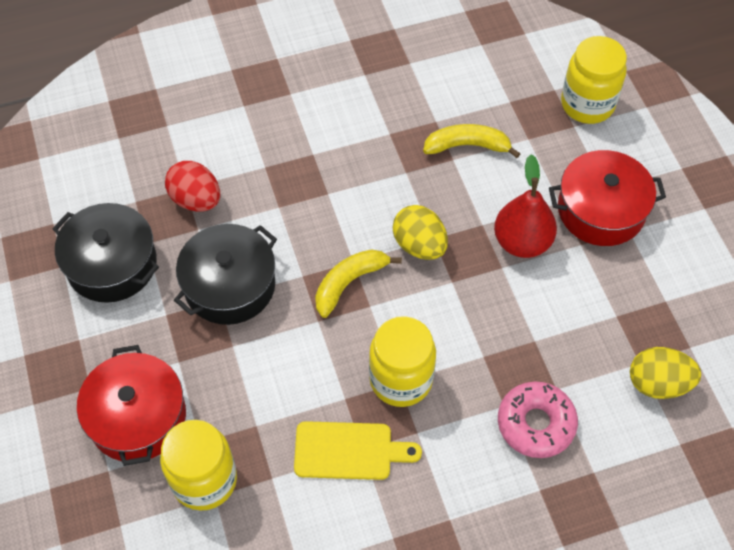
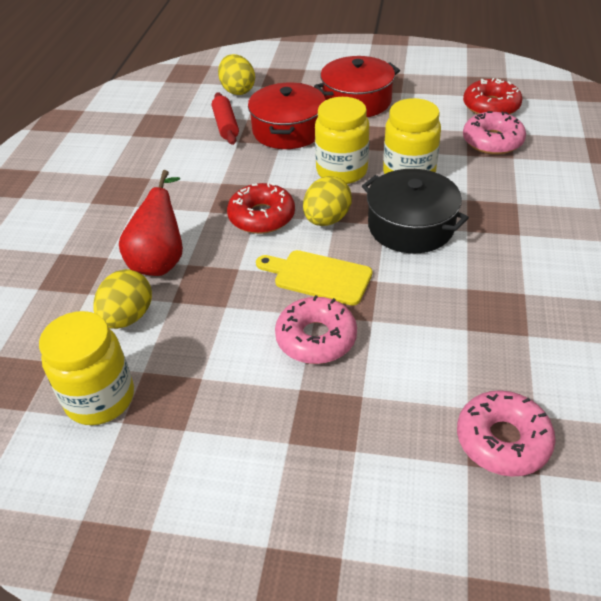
black pot: [53,203,159,303] [174,224,277,325] = 2 -> [362,169,469,253] = 1
pink donut: [498,382,578,458] = 1 -> [275,295,357,364] [457,390,556,477] [463,111,526,155] = 3
red donut: none = 0 -> [227,183,295,234] [463,78,523,115] = 2
red egg: [165,161,220,212] = 1 -> none = 0
red rolling pin: none = 0 -> [212,92,239,145] = 1
yellow banana: [315,249,402,318] [423,124,521,158] = 2 -> none = 0
yellow egg: [393,205,448,260] [630,347,701,399] = 2 -> [93,269,152,329] [218,54,255,95] [303,176,352,226] = 3

